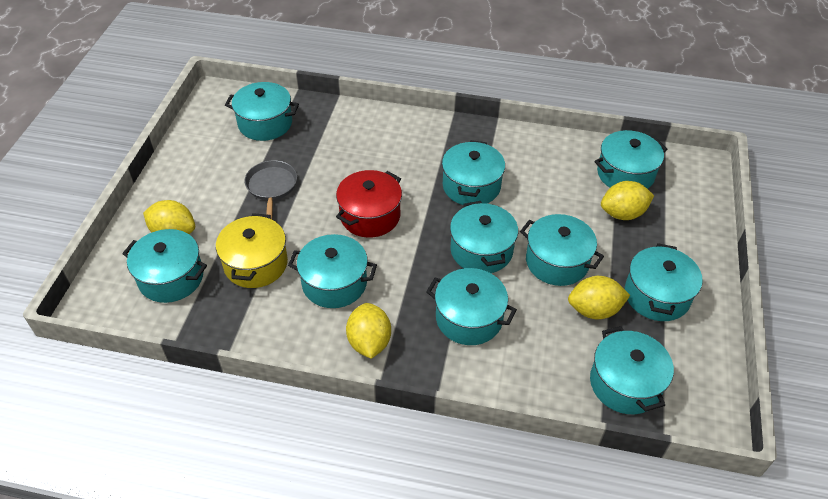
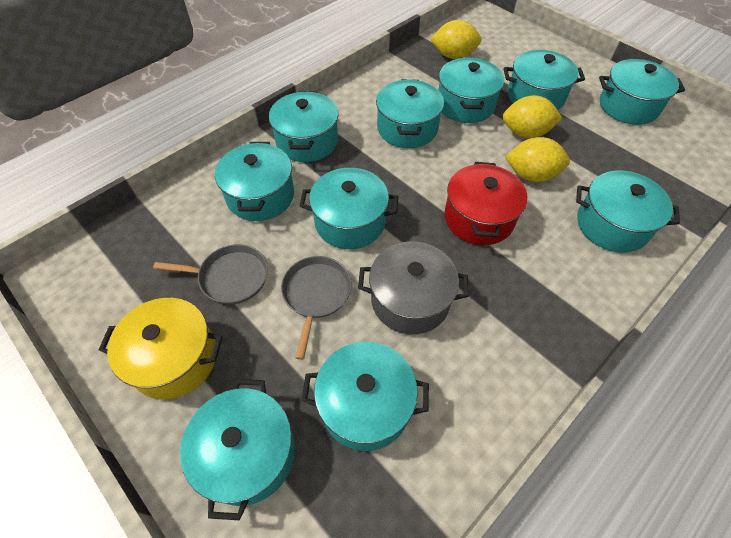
grey pan: [244,160,297,219] = 1 -> [153,244,268,304] [281,256,352,360] = 2
grey pot: none = 0 -> [358,242,469,334] = 1
yellow lemon: [143,200,195,234] [346,303,391,359] [568,276,630,319] [601,181,654,220] = 4 -> [430,20,481,59] [503,95,562,138] [505,137,570,182] = 3

